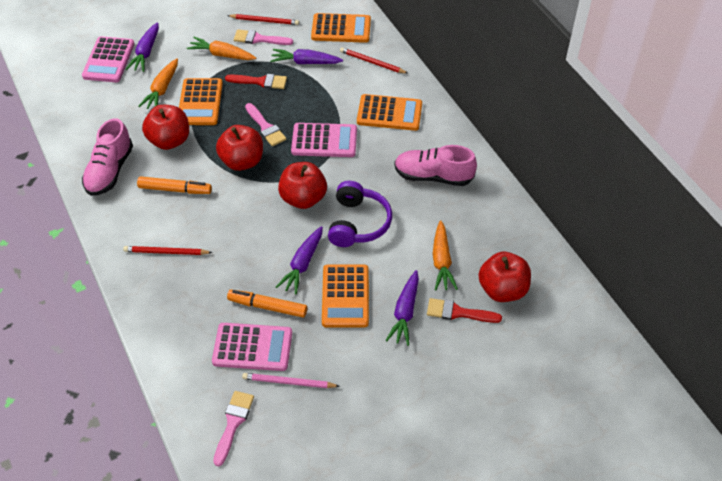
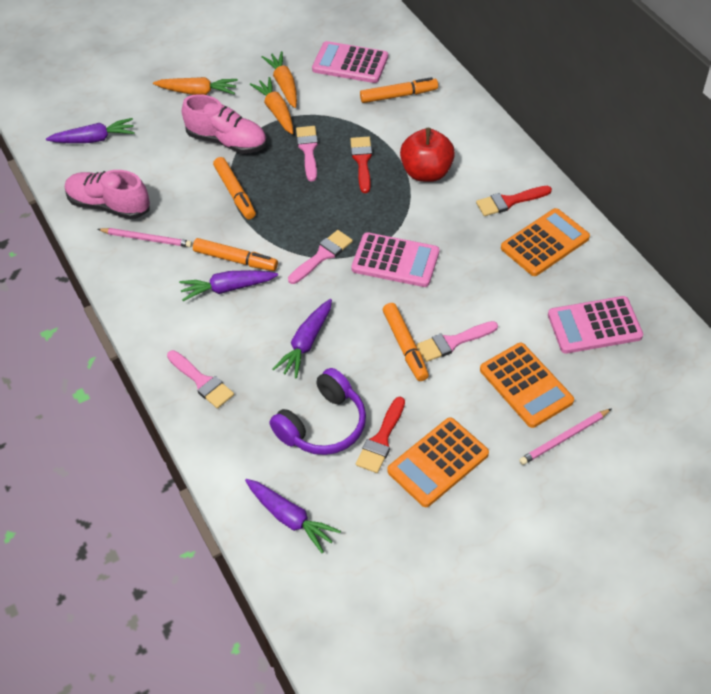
orange calculator: [179,78,223,125] [311,13,371,43] [322,264,369,328] [357,94,422,131] = 4 -> [387,417,489,507] [480,343,574,428] [501,208,590,276] = 3
orange marker: [137,176,212,194] [227,290,307,318] = 2 -> [193,238,278,271] [213,157,256,219] [360,77,438,103] [383,303,429,381] = 4
pink brush: [213,391,254,467] [234,29,293,45] [245,103,286,146] = 3 -> [167,350,234,409] [288,230,353,284] [296,126,318,181] [416,321,498,362] = 4
pink pencil: [242,373,340,388] = 1 -> [98,228,192,247] [519,408,612,465] = 2
red apple: [142,105,189,150] [216,125,263,171] [278,162,327,209] [478,252,531,302] = 4 -> [400,128,455,182] = 1
red brush: [225,74,287,89] [427,298,502,323] = 2 -> [350,137,372,193] [356,397,405,473] [476,186,552,216] = 3
red pencil: [123,246,213,255] [227,14,299,25] [340,47,409,74] = 3 -> none = 0

